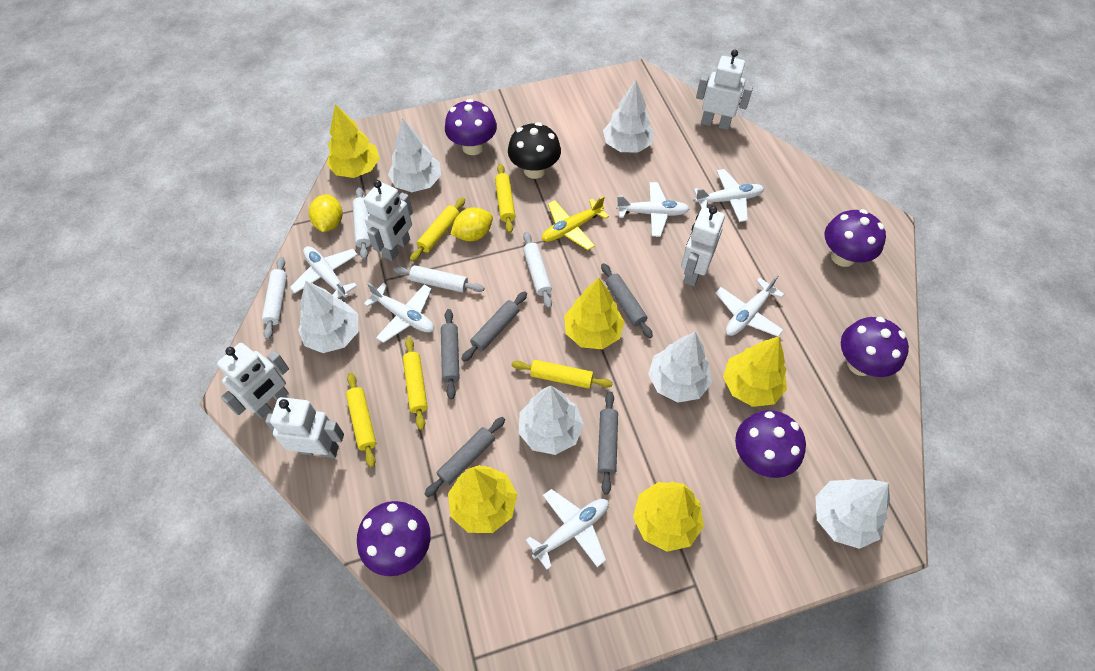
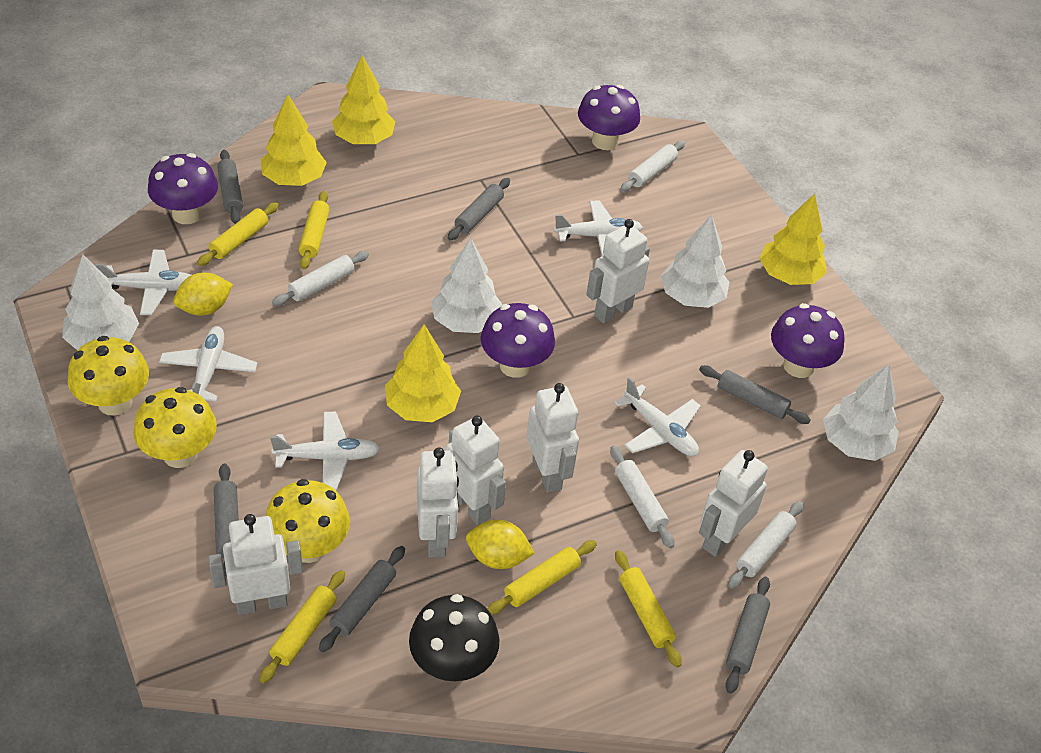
grey rolling pin: [425,417,505,497] [441,309,460,399] [462,291,527,362] [598,392,618,495] [601,263,653,338] = 5 -> [214,464,239,577] [217,150,243,224] [319,546,405,652] [448,178,510,240] [699,365,811,424] [726,577,770,694] = 6
purple mushroom: [357,501,431,576] [445,99,497,155] [735,410,806,478] [825,209,886,267] [841,317,909,377] = 5 -> [148,153,218,224] [481,303,555,378] [578,85,640,150] [771,303,845,378] = 4
white plane: [290,246,358,298] [364,282,434,343] [525,489,609,570] [616,182,690,237] [694,169,764,222] [715,275,784,337] = 6 -> [96,250,191,315] [159,326,257,402] [270,412,380,490] [554,201,643,256] [615,377,701,456] = 5
white robot: [217,343,289,419] [265,397,344,458] [364,180,413,261] [681,206,725,286] [696,50,753,130] = 5 -> [208,514,303,615] [417,448,459,558] [445,416,506,525] [527,383,579,493] [586,219,650,324] [699,450,768,557] = 6
white tree: [298,281,359,353] [388,119,441,192] [519,386,584,455] [603,80,654,153] [648,332,712,403] [815,478,890,549] = 6 -> [62,255,139,350] [431,238,503,333] [661,215,729,308] [823,364,899,461] = 4
yellow mushroom: none = 0 -> [68,336,149,416] [133,387,217,468] [265,479,350,563] = 3
yellow plane: [542,196,609,250] = 1 -> none = 0
yellow tree: [327,104,380,178] [448,465,517,533] [564,278,625,349] [633,482,704,552] [723,336,787,407] = 5 -> [261,95,327,186] [332,55,396,144] [385,324,461,422] [759,194,827,285] = 4

